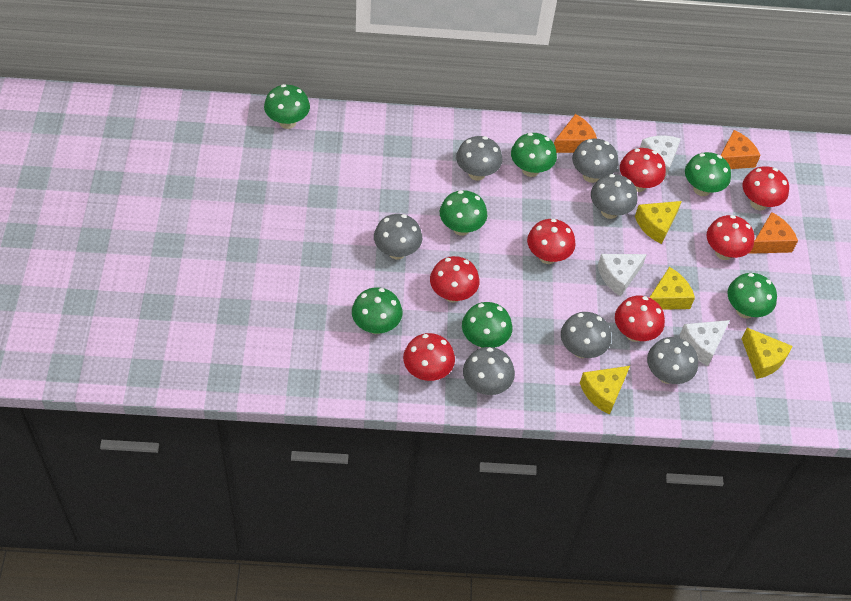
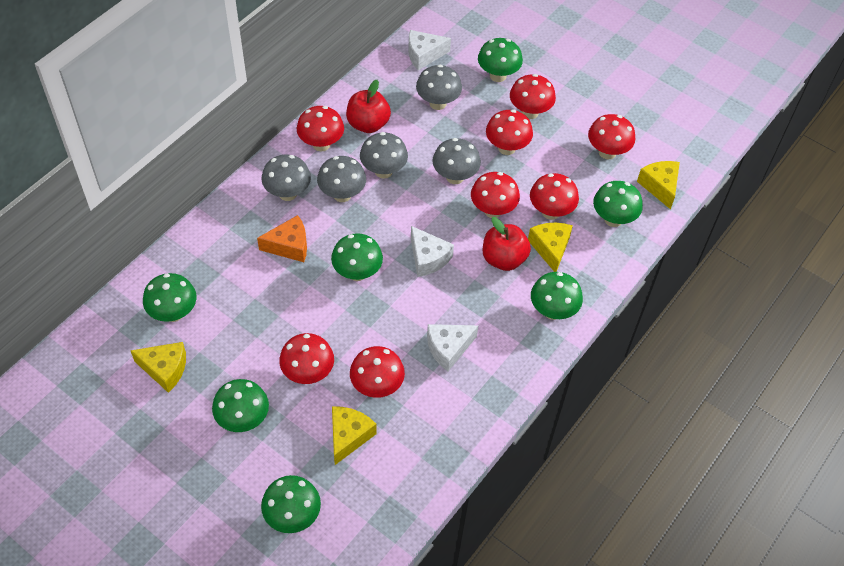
grey mushroom: [374,214,422,259] [456,136,503,180] [463,347,515,395] [561,312,611,358] [572,138,618,183] [591,174,638,219] [647,337,698,384] = 7 -> [261,154,311,201] [317,156,366,202] [360,132,408,179] [416,64,462,110] [432,138,481,184] = 5
orange cheese: [554,114,597,153] [721,130,761,169] [749,212,798,254] = 3 -> [257,215,307,262] = 1
red apple: none = 0 -> [346,80,391,133] [483,217,531,271] = 2
red mushroom: [403,333,455,381] [430,256,480,302] [527,219,576,264] [615,296,665,342] [620,148,666,192] [707,215,755,260] [743,166,789,210] = 7 -> [279,333,334,384] [297,106,344,152] [350,346,405,398] [471,172,520,218] [486,109,533,155] [510,74,556,119] [530,173,579,220] [588,114,635,160] = 8

